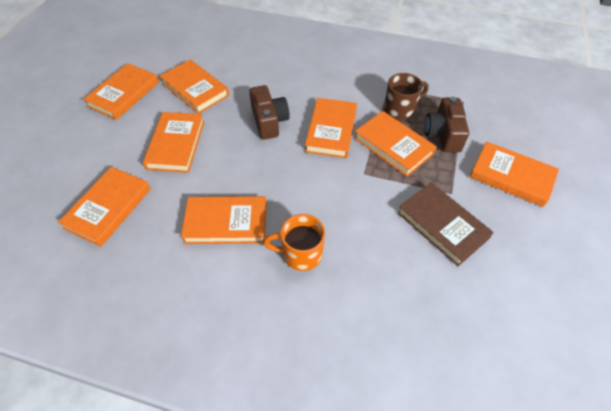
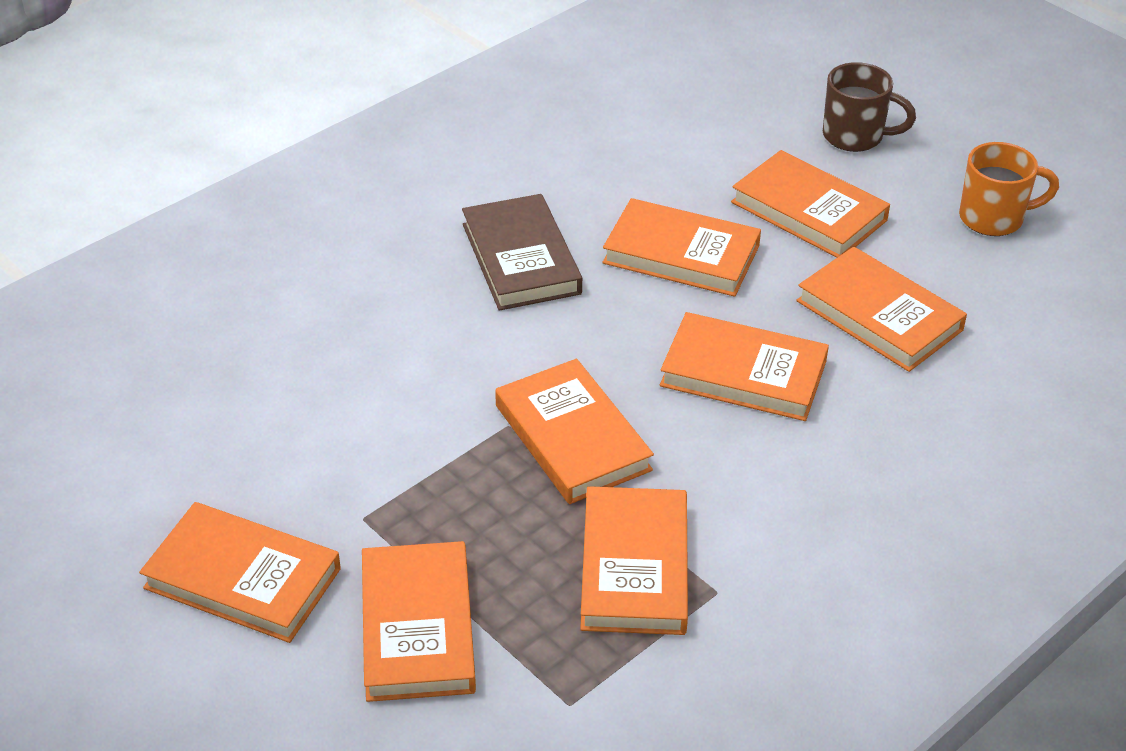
brown camera: [249,85,290,140] [425,97,469,152] = 2 -> none = 0

